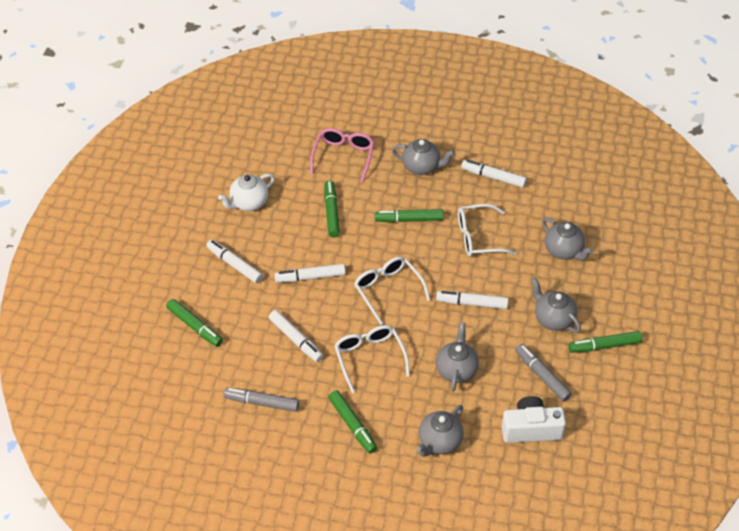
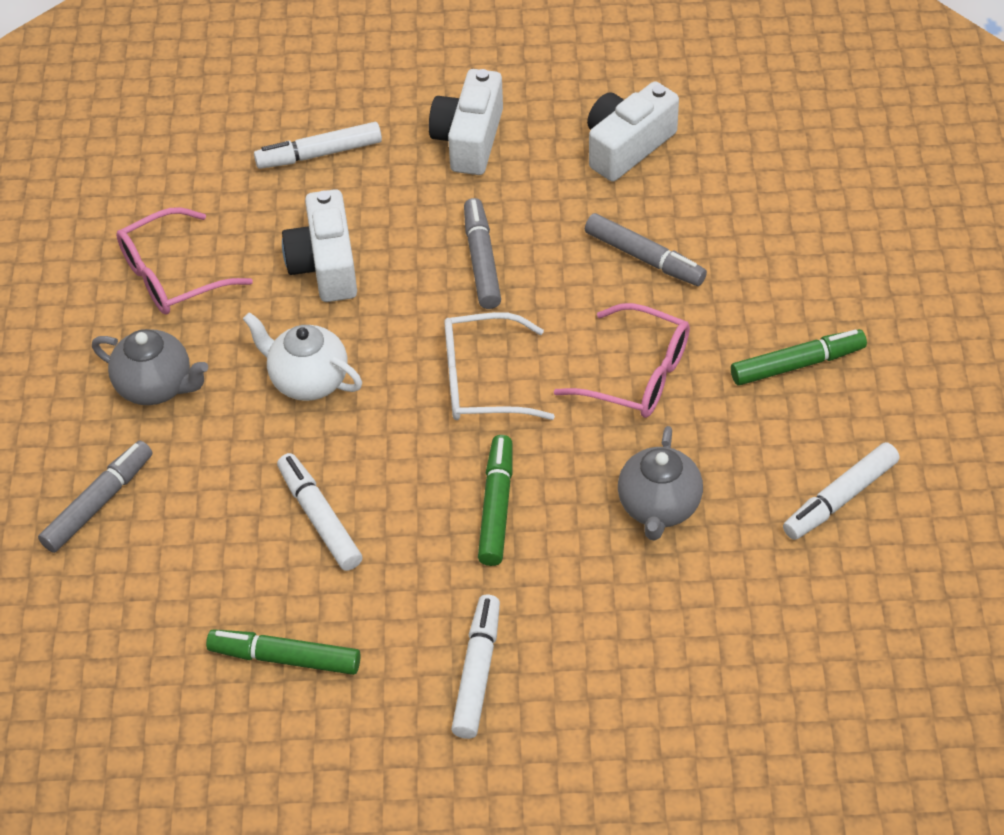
green marker: [166,299,223,347] [324,180,340,238] [328,390,377,454] [375,209,443,222] [569,331,642,353] = 5 -> [206,629,361,675] [478,435,512,566] [731,329,867,386] = 3
grey marker: [224,388,299,412] [515,344,572,402] = 2 -> [38,441,153,553] [464,198,501,309] [585,213,707,286] = 3
grey teapot: [392,139,455,175] [416,405,464,457] [436,322,479,391] [531,277,581,333] [542,218,593,260] = 5 -> [92,329,208,405] [618,426,703,540] = 2
pink glasses: [310,128,374,183] = 1 -> [116,207,253,315] [554,303,690,418] = 2
white camera: [502,396,566,443] = 1 -> [282,189,357,302] [429,69,503,175] [587,81,679,182] = 3
white glasses: [334,325,410,393] [354,256,430,325] [458,204,517,257] = 3 -> [444,312,555,420] = 1
white marker: [206,240,263,284] [269,310,323,362] [274,264,345,283] [436,291,508,309] [461,160,527,188] = 5 -> [254,122,382,169] [277,453,362,571] [451,595,500,739] [783,442,900,540] = 4

